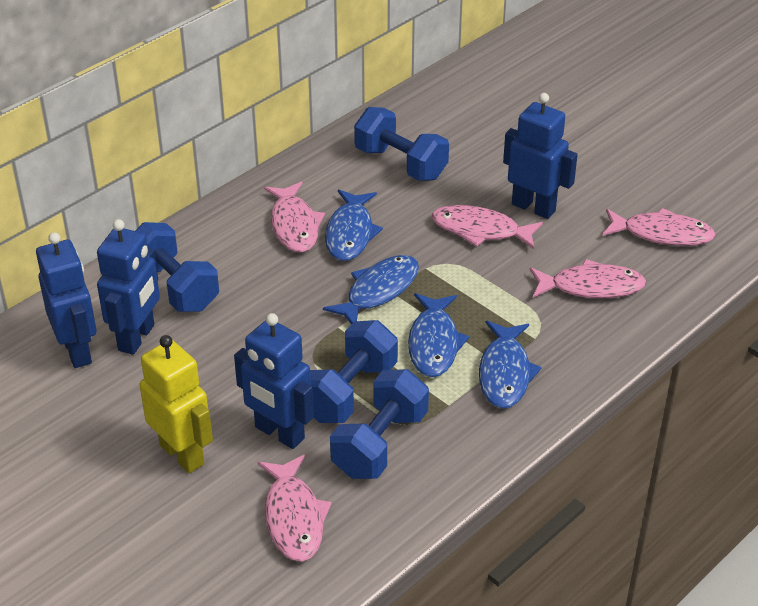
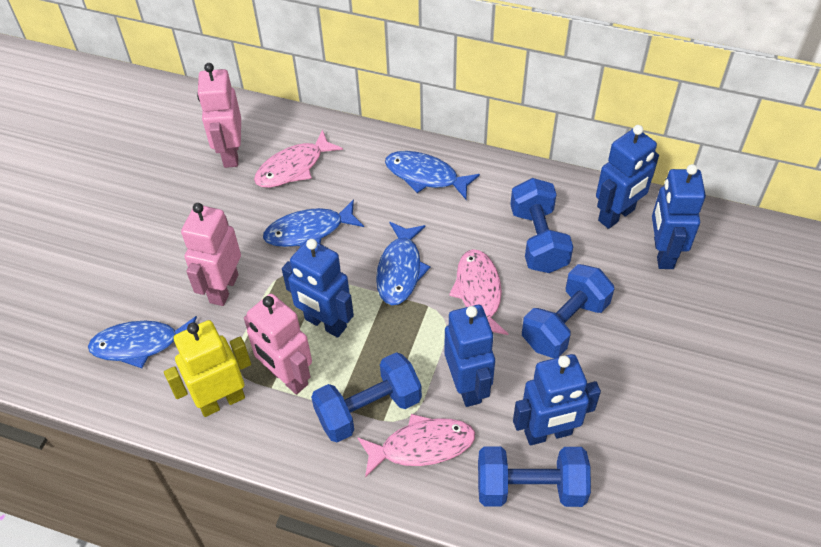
blue robot: [36,232,97,368] [97,219,160,355] [234,313,314,449] [503,93,578,219] = 4 -> [282,239,354,338] [444,305,495,407] [513,354,601,445] [596,125,659,229] [652,164,706,269] = 5
pink fish: [258,455,332,561] [264,182,325,253] [432,205,543,249] [530,259,646,299] [602,208,716,246] = 5 -> [254,129,343,188] [357,414,475,477] [449,249,508,335] = 3
pink robot: none = 0 -> [181,203,241,306] [197,63,241,168] [244,294,312,394] = 3

